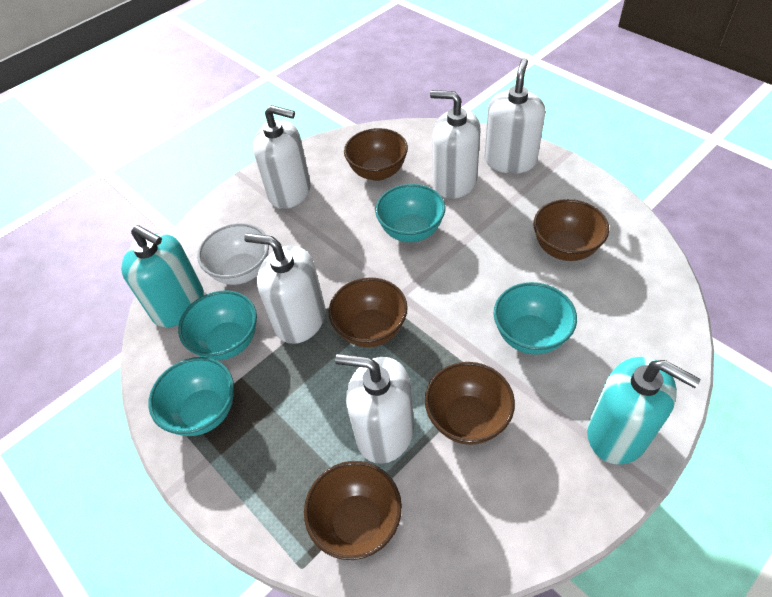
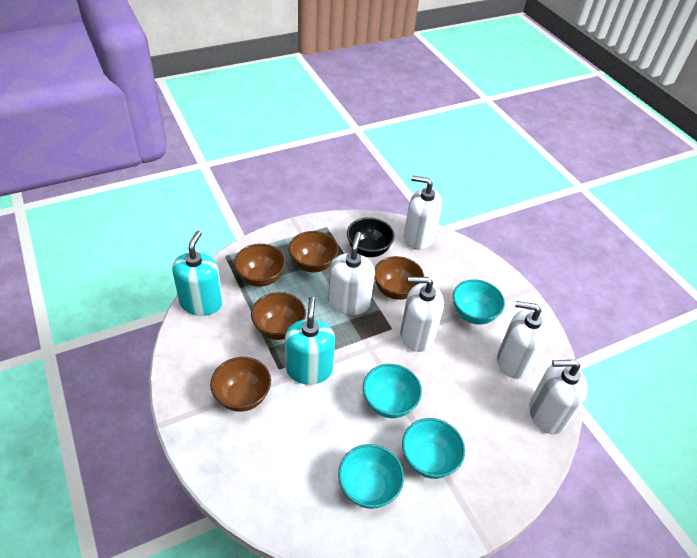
black bowl: none = 0 -> [347,217,395,257] = 1
white bowl: [197,223,269,285] = 1 -> none = 0

